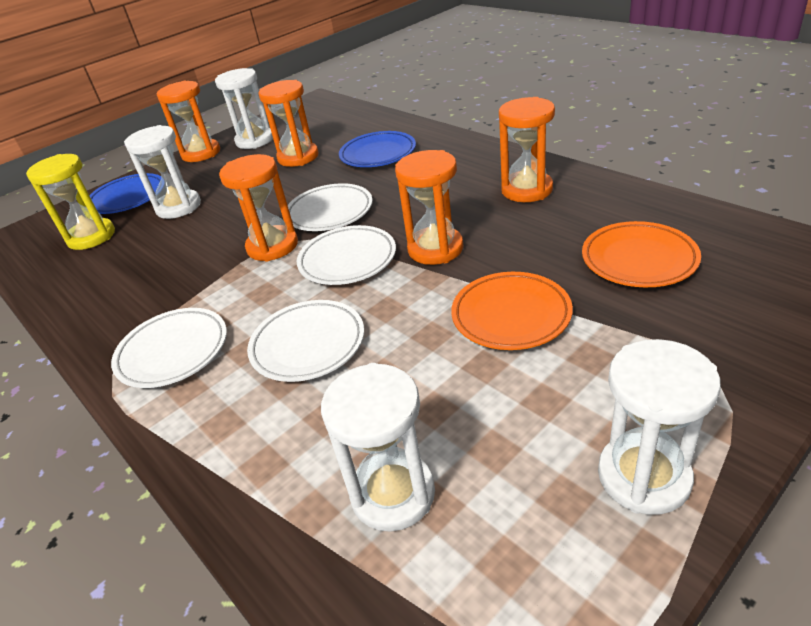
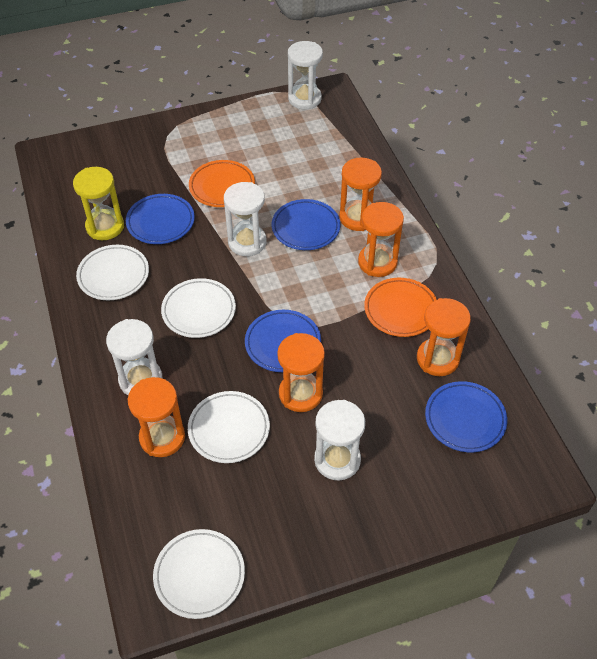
blue plate: [89,173,161,214] [339,131,416,167] = 2 -> [126,194,195,244] [245,310,321,372] [272,199,340,250] [425,381,507,452] = 4

